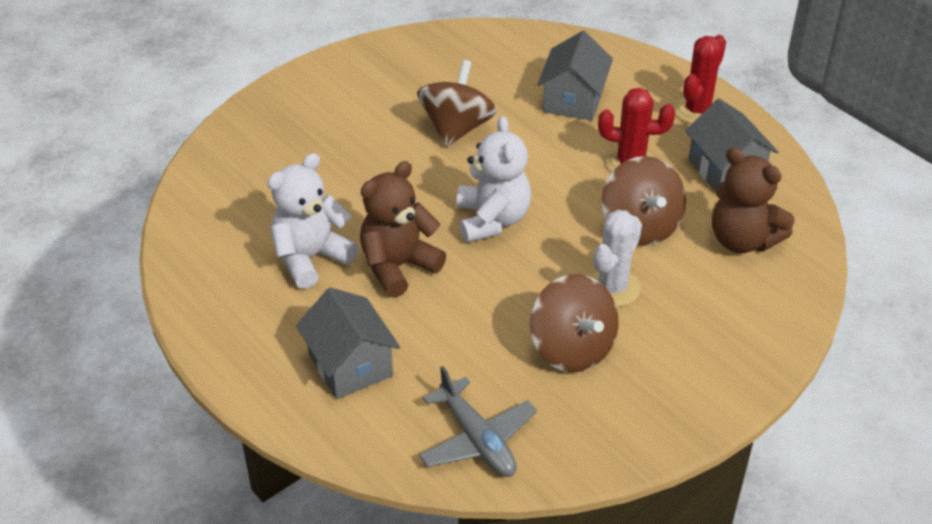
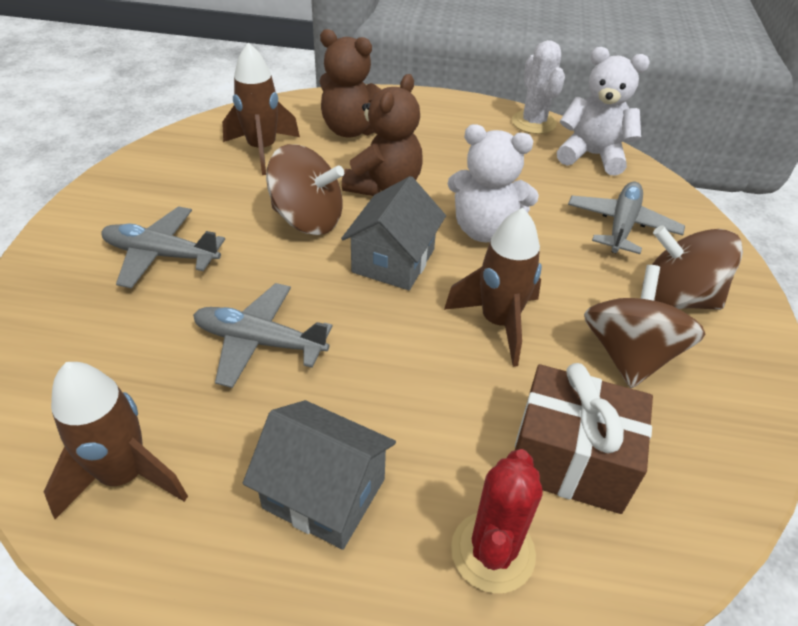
brown gift: none = 0 -> [515,363,653,514] = 1
brown rocket: none = 0 -> [44,362,188,519] [222,42,300,175] [444,208,542,367] = 3
grey house: [296,288,400,399] [537,31,613,121] [685,99,778,192] = 3 -> [243,400,396,550] [341,176,446,290] = 2
grey plane: [419,366,537,477] = 1 -> [101,206,225,289] [193,283,333,388] [568,181,685,254] = 3
red cactus: [598,88,675,172] [674,35,726,124] = 2 -> [451,449,543,593] = 1

